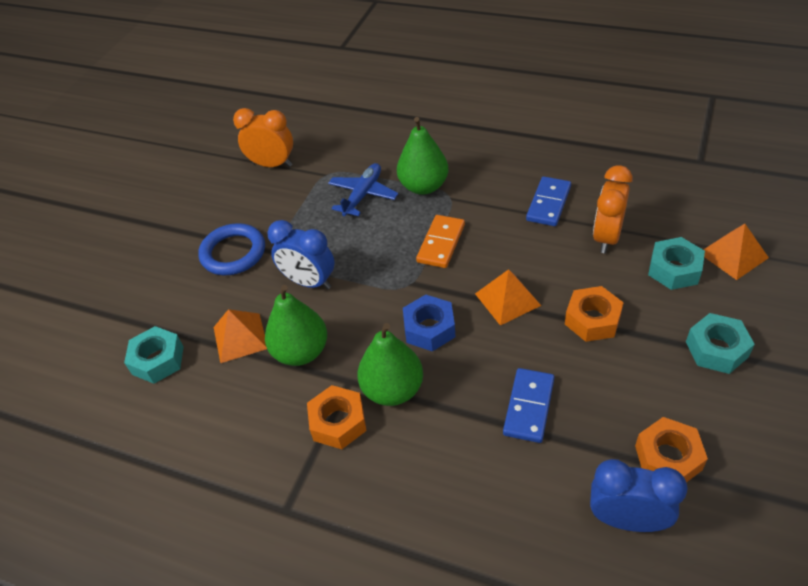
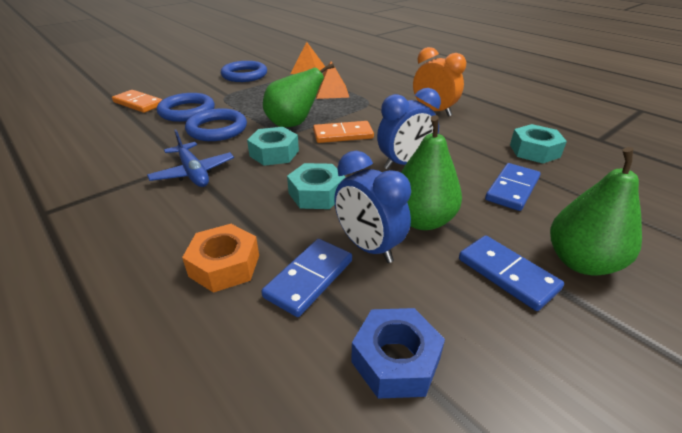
blue domino: [503,368,554,443] [526,176,571,226] = 2 -> [261,239,352,317] [459,235,564,311] [485,163,540,211] = 3
blue ring: [198,223,265,275] = 1 -> [157,93,215,122] [185,108,247,141] [221,61,267,82] = 3
orange clock: [233,108,293,167] [593,165,632,253] = 2 -> [413,47,466,117] = 1
orange domino: [416,215,465,268] = 1 -> [112,90,163,113] [313,121,374,143] = 2
orange nut: [307,385,367,449] [565,286,624,342] [635,417,708,482] = 3 -> [182,224,259,293] = 1
orange pyramid: [214,309,267,363] [475,269,541,326] [704,224,769,280] = 3 -> [290,42,325,74] [316,61,350,99] = 2

